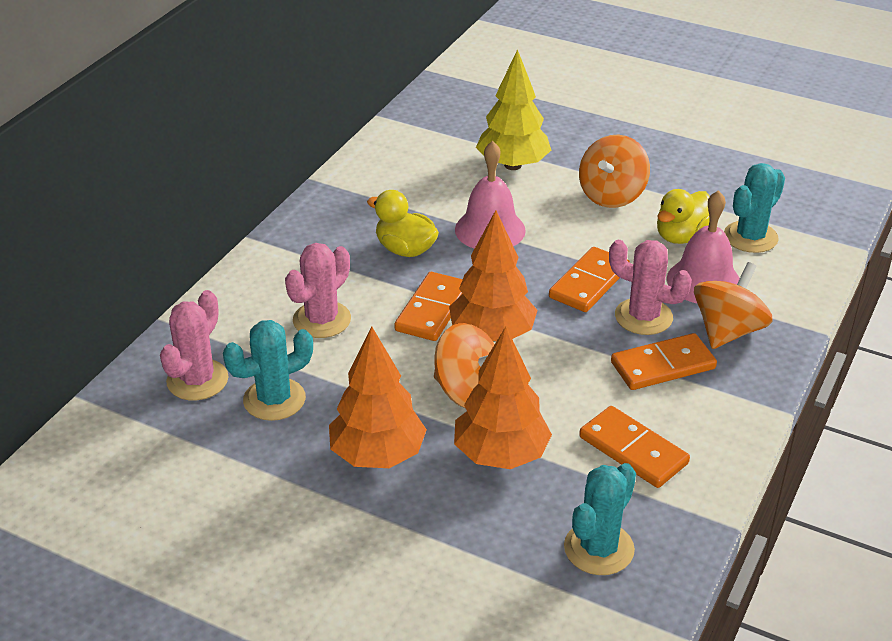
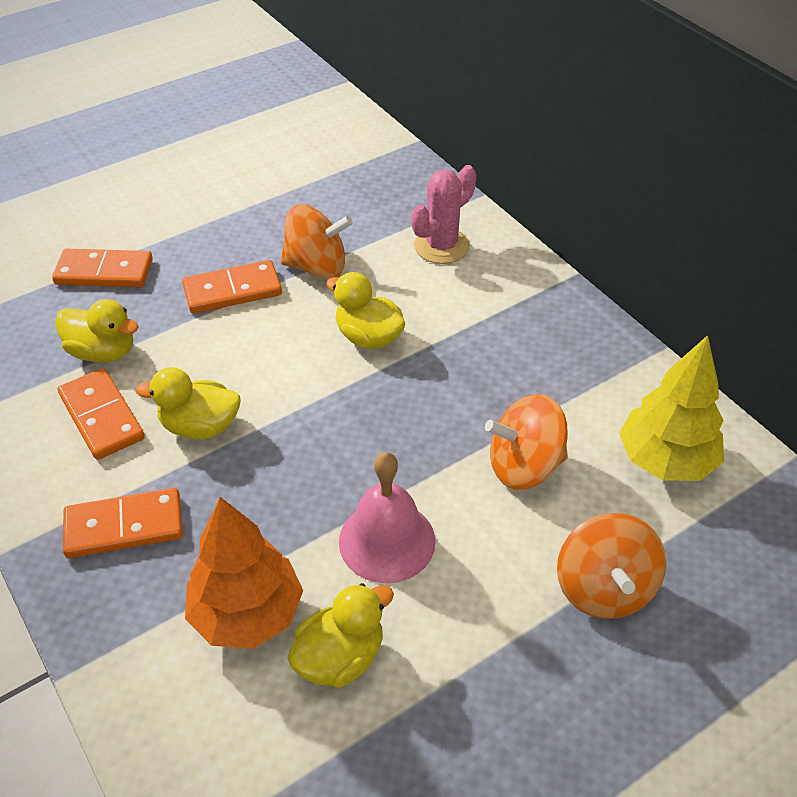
orange tree: [329,327,427,468] [449,210,538,341] [454,327,552,469] = 3 -> [185,497,303,649] = 1
pink bell: [455,141,526,249] [667,190,740,303] = 2 -> [339,452,436,583] = 1
pink cactus: [160,290,229,401] [285,243,351,338] [609,240,692,335] = 3 -> [411,165,476,264] = 1
turquoise cactus: [223,320,313,421] [564,463,636,575] [724,163,785,253] = 3 -> none = 0
yellow duck: [367,190,439,257] [657,189,710,244] = 2 -> [55,299,139,363] [136,367,241,440] [288,583,394,688] [326,272,405,349] = 4

